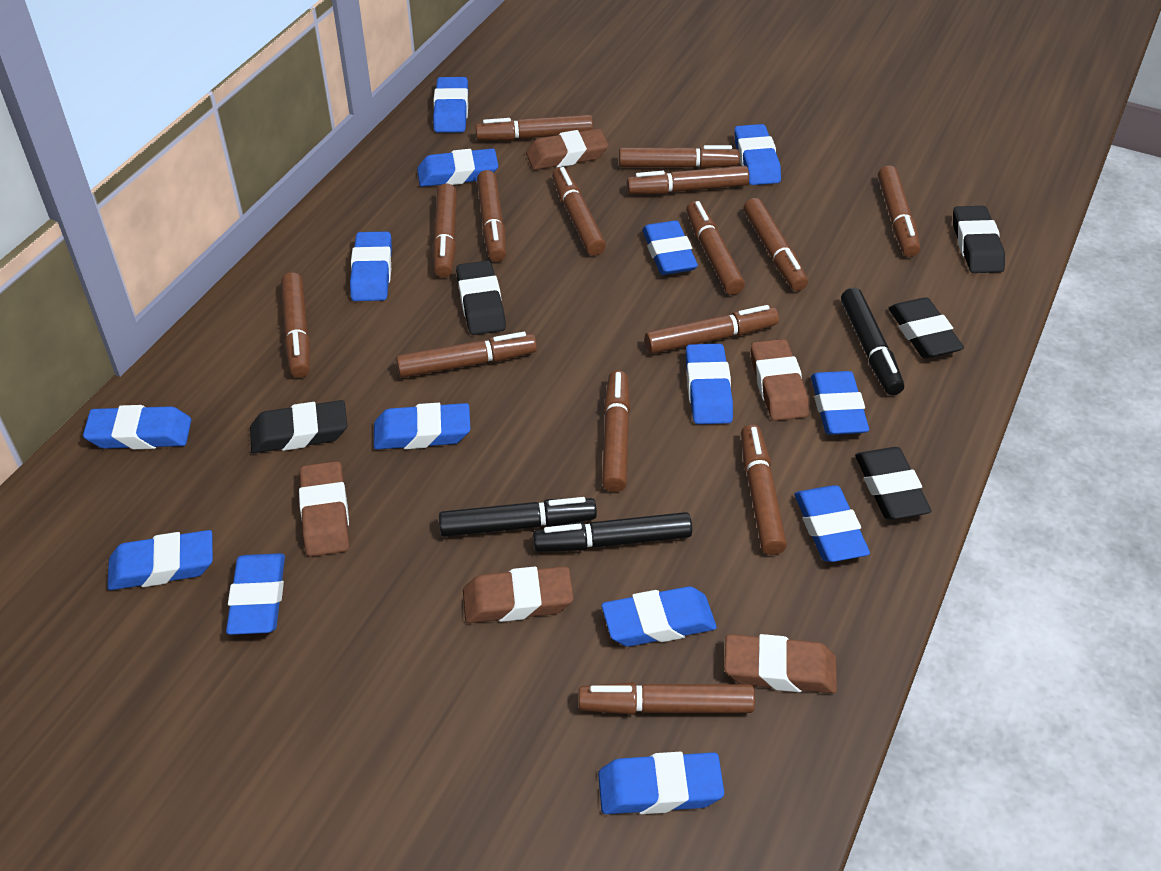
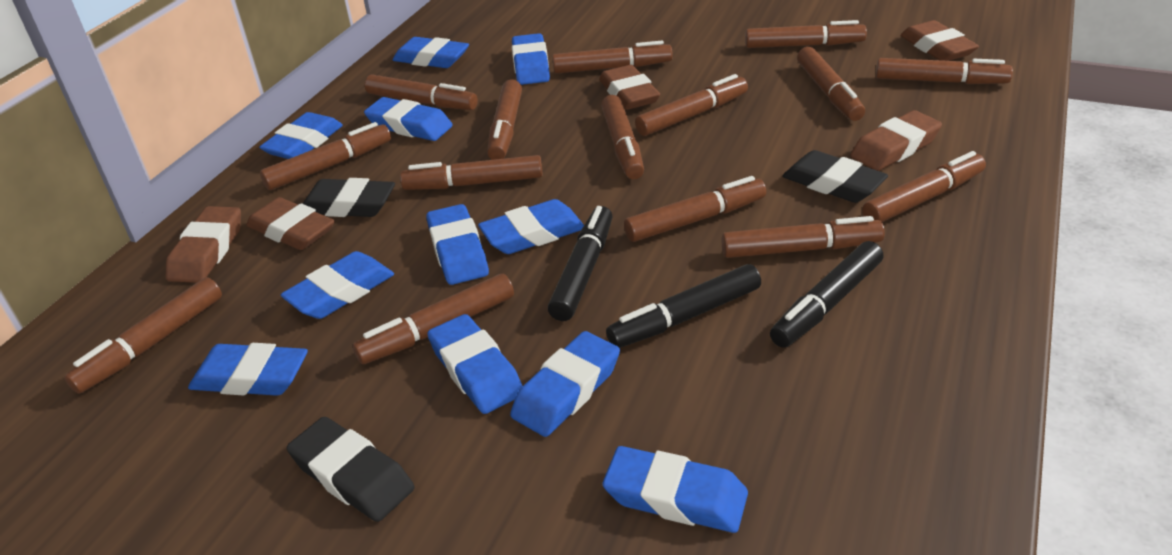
black eraser: [250,400,347,453] [456,260,506,335] [855,447,931,519] [889,297,964,358] [953,206,1005,273] = 5 -> [287,417,415,522] [303,178,395,217] [782,150,888,203] = 3
blue eraser: [83,405,191,449] [107,530,213,590] [226,553,285,635] [350,231,392,301] [374,403,470,450] [417,148,498,187] [433,77,468,133] [598,752,724,814] [602,586,717,647] [642,220,698,275] [686,344,733,424] [734,124,781,185] [795,485,870,562] [811,371,869,435] = 14 -> [188,343,308,396] [259,112,343,159] [280,251,394,319] [364,97,453,141] [393,37,469,68] [426,204,489,285] [427,314,522,414] [478,199,584,254] [510,331,620,437] [512,33,550,85] [602,446,748,533] = 11

